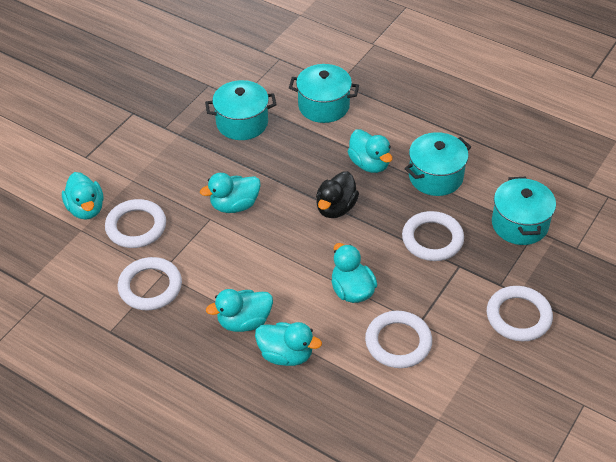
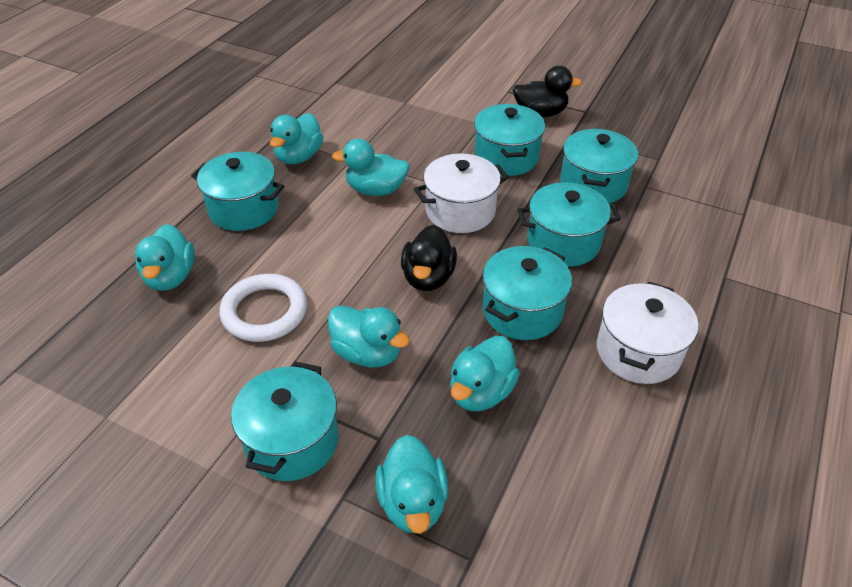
black duck: [316,171,359,218] = 1 -> [401,225,457,291] [513,66,582,118] = 2
turquoise pot: [205,80,277,140] [289,64,359,123] [405,132,471,196] [492,177,556,245] = 4 -> [191,152,284,231] [231,362,339,481] [474,104,545,176] [483,246,572,340] [518,182,621,267] [560,129,638,203] = 6
white pot: none = 0 -> [414,154,509,233] [597,282,698,384] = 2
white ring: [105,199,166,248] [118,257,182,310] [365,311,432,368] [402,211,464,261] [487,286,553,341] = 5 -> [220,274,307,342] = 1

